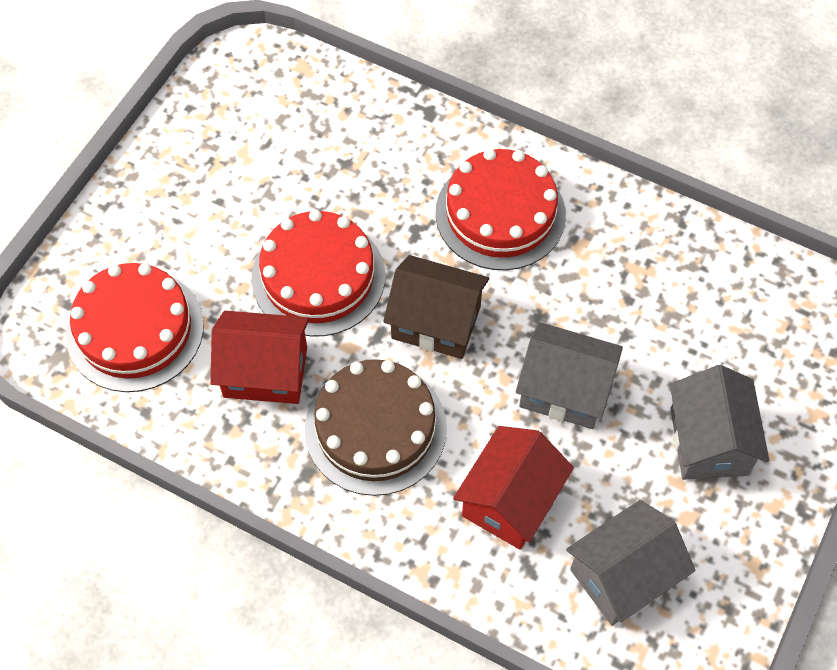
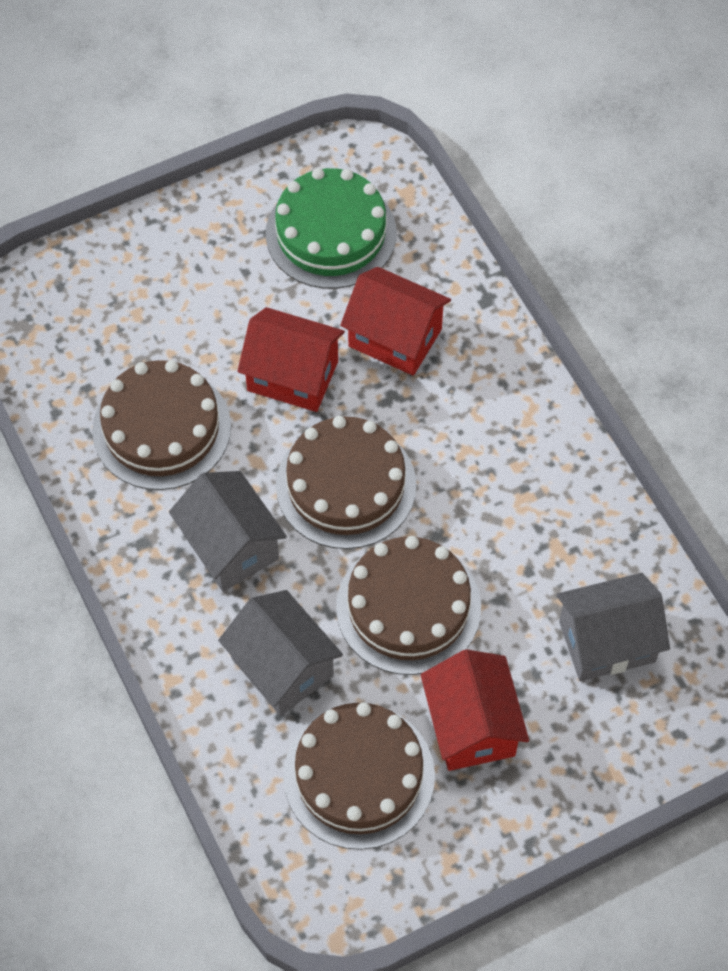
brown cake: [305,359,447,496] = 1 -> [92,360,231,490] [276,416,416,549] [283,702,435,850] [336,536,481,675] = 4
brown house: [383,255,489,359] = 1 -> none = 0
green cake: none = 0 -> [266,168,397,289] = 1
red cake: [66,263,204,392] [251,210,385,337] [435,149,566,270] = 3 -> none = 0
red house: [210,311,309,404] [453,426,574,550] = 2 -> [237,307,345,412] [340,267,451,376] [421,649,529,771] = 3

